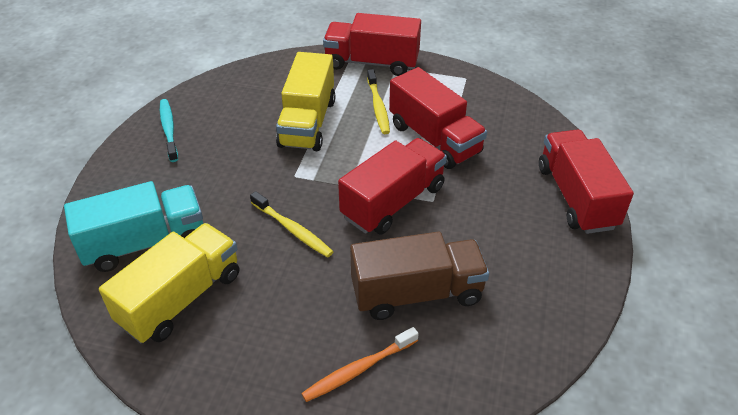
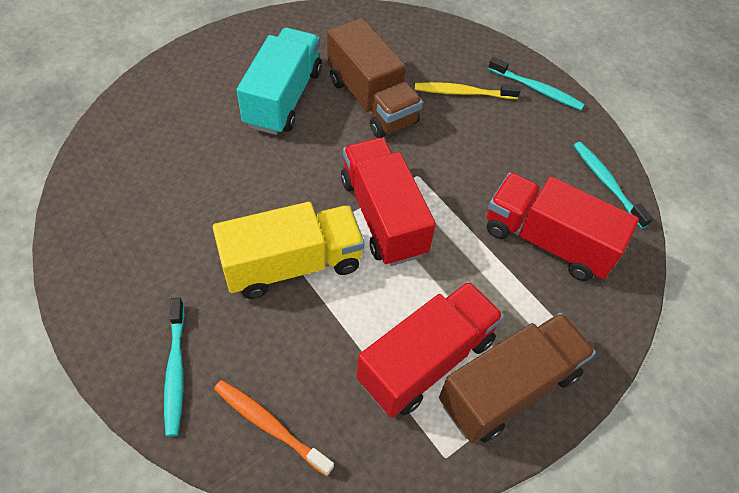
brown truck: [350,232,489,320] = 1 -> [327,18,423,138] [439,313,596,443] = 2
red truck: [323,13,421,76] [338,138,447,235] [389,67,487,169] [539,130,634,234] = 4 -> [341,138,436,266] [357,281,504,418] [487,173,639,281] = 3
turquoise toothbrush: [160,99,178,162] = 1 -> [164,298,185,436] [488,57,585,110] [573,142,653,229] = 3
yellow toothbrush: [250,191,333,258] [367,69,390,134] = 2 -> [415,82,521,99] = 1
yellow truck: [99,223,239,344] [276,52,336,151] = 2 -> [213,202,365,299] = 1

